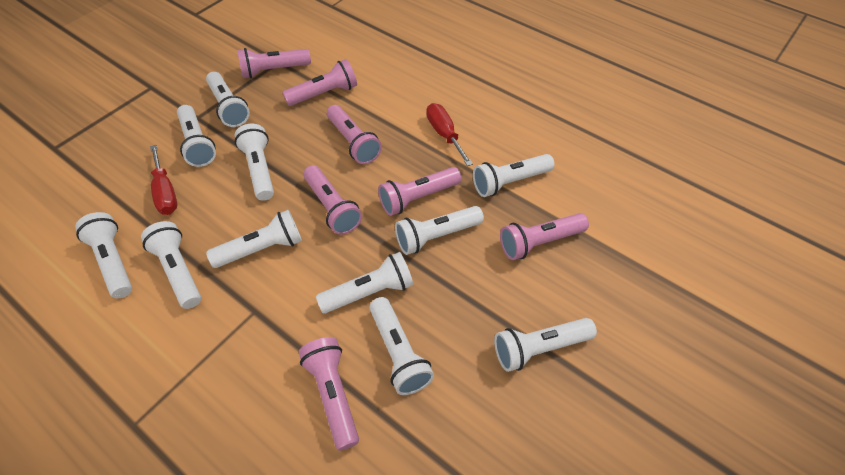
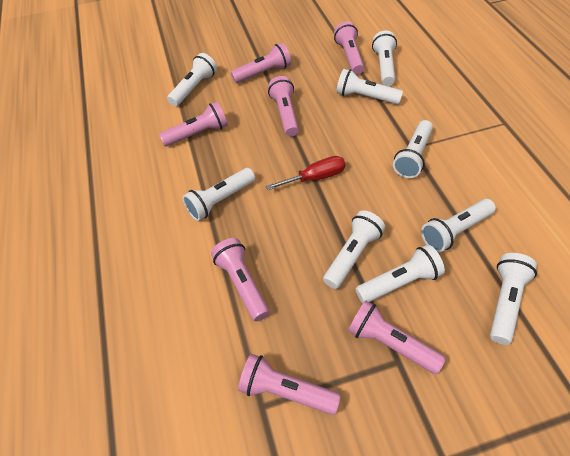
red screwdriver: [150,145,177,215] [426,103,473,166] = 2 -> [266,156,346,190] = 1
white flashlight: [75,212,132,298] [141,221,201,309] [177,105,216,167] [206,72,250,127] [206,210,302,268] [234,124,274,201] [316,252,414,313] [369,297,434,395] [395,206,484,255] [473,154,555,197] [494,318,597,372] = 11 -> [167,53,217,106] [183,168,255,221] [323,210,385,289] [336,69,403,104] [355,245,445,303] [372,30,397,86] [393,120,433,178] [421,199,496,252] [490,253,537,345] = 9

